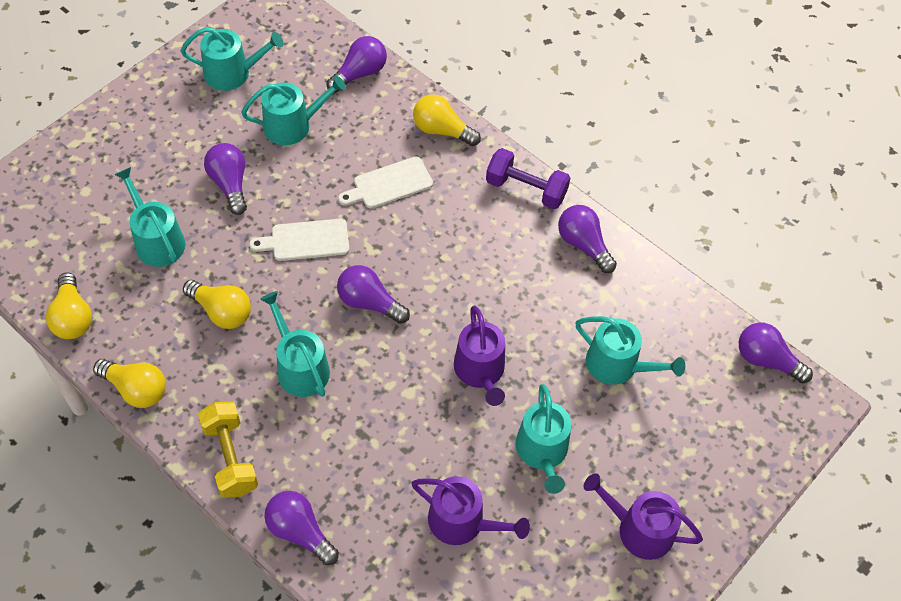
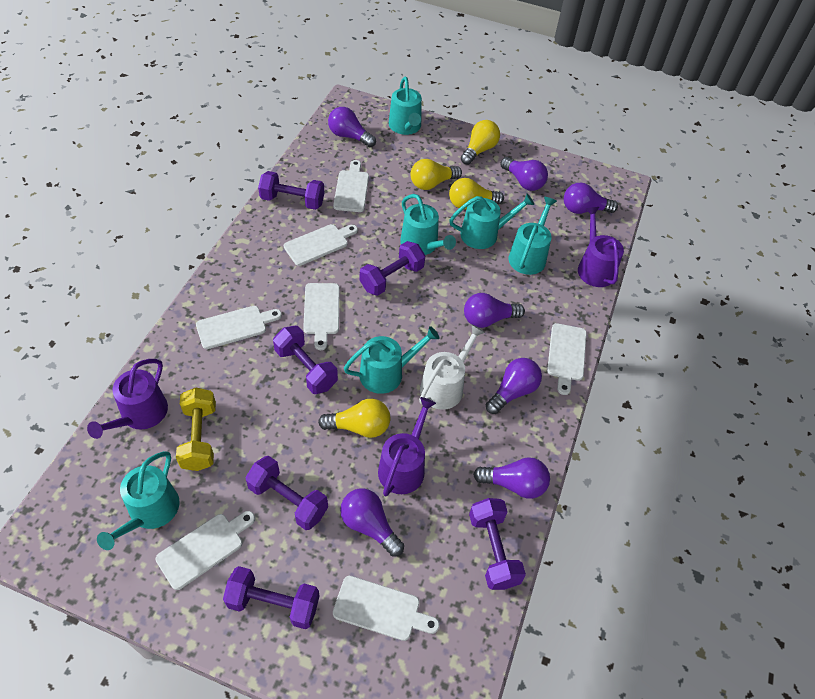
purple dumbbell: [486,148,570,209] = 1 -> [223,566,319,629] [245,456,328,530] [258,171,324,210] [273,326,338,394] [360,241,425,296] [469,498,526,590] = 6
purple light bulb: [204,143,247,215] [264,491,339,565] [327,36,387,93] [337,265,410,324] [558,205,617,273] [739,323,813,384] = 6 -> [328,107,376,147] [340,488,404,557] [464,293,525,328] [473,457,550,499] [486,358,542,414] [500,157,548,191] [564,183,618,214] = 7
white cutting board: [249,219,349,261] [338,157,433,208] = 2 -> [156,511,255,590] [196,306,282,349] [284,224,358,266] [303,283,339,350] [333,160,369,212] [333,576,439,641] [547,323,587,395] = 7
white watering can: none = 0 -> [419,324,485,410] = 1

